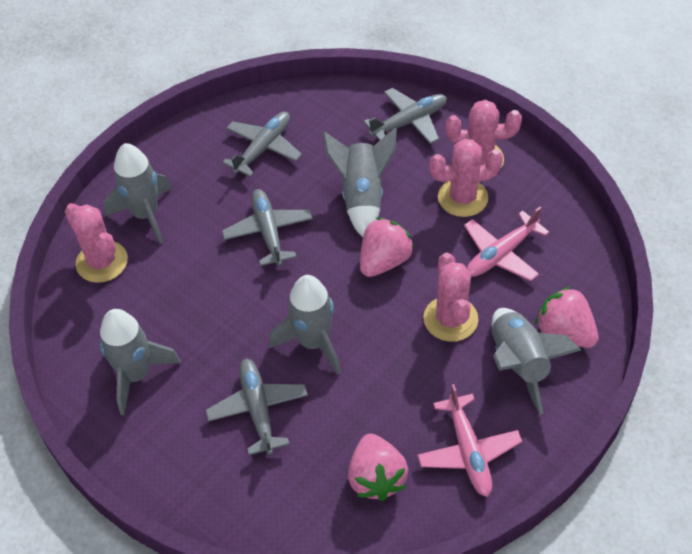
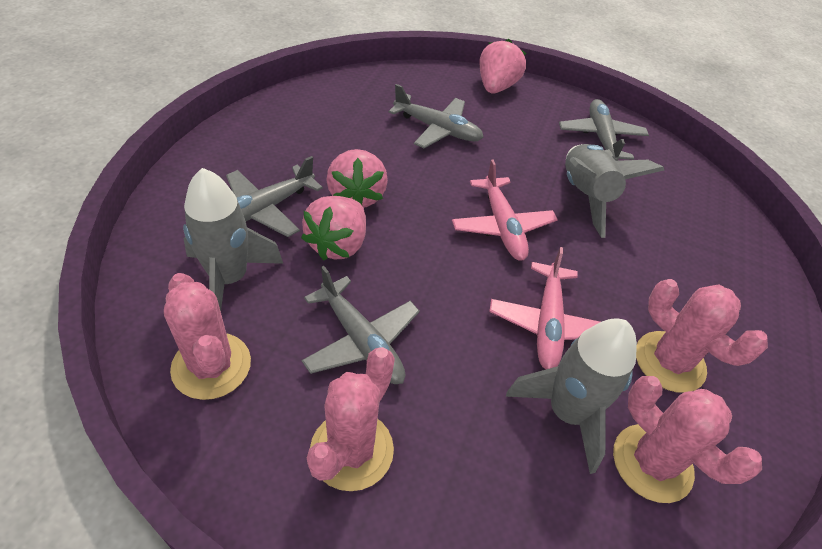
grey rocket: [99,309,181,415] [104,143,172,244] [269,275,341,375] [323,128,397,237] [492,308,581,415] = 5 -> [183,168,283,311] [506,318,637,474] [565,144,664,238] = 3

